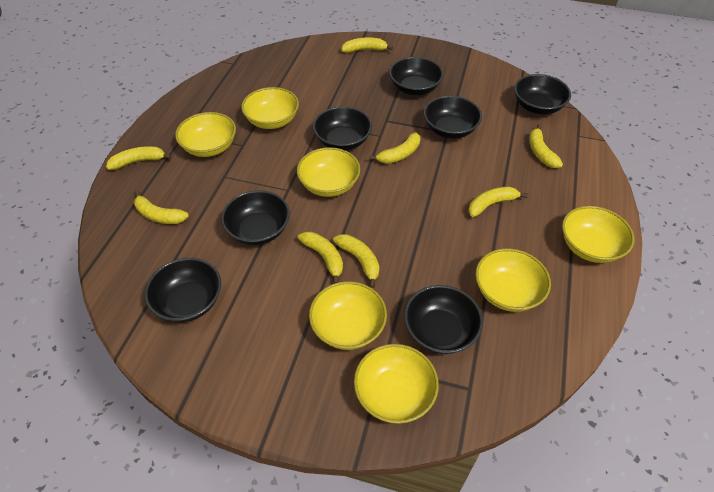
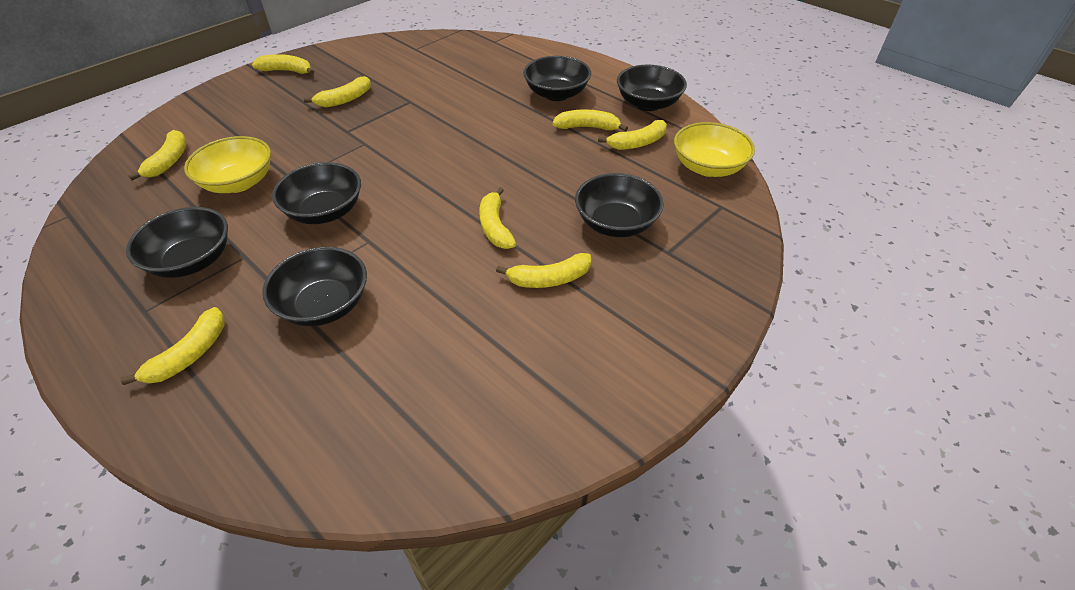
black bowl: [145,258,221,322] [221,190,290,245] [313,106,372,151] [389,57,443,95] [404,285,483,354] [424,96,482,139] [514,74,571,115] = 7 -> [126,207,228,278] [262,247,367,326] [272,162,361,224] [523,56,591,101] [575,173,664,237] [617,65,687,111] = 6
yellow bowl: [175,112,236,157] [241,87,299,129] [297,147,360,197] [309,281,387,350] [354,344,439,424] [475,248,551,312] [562,206,634,263] = 7 -> [184,136,271,193] [674,122,755,177] = 2

